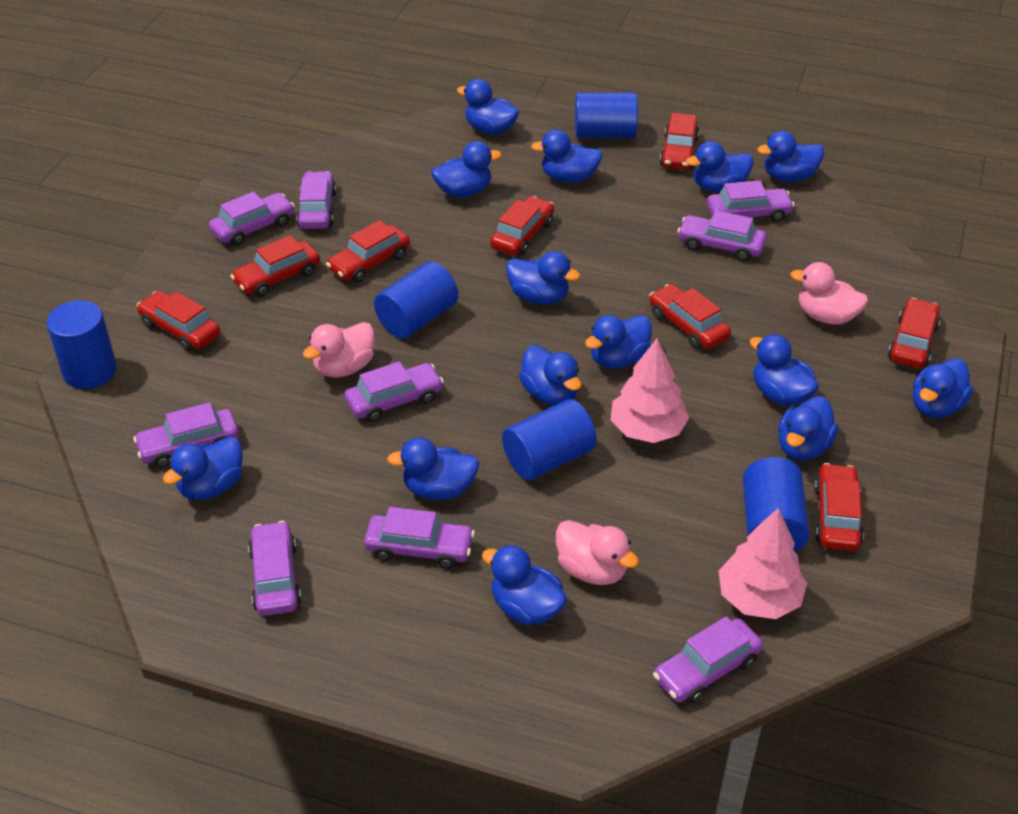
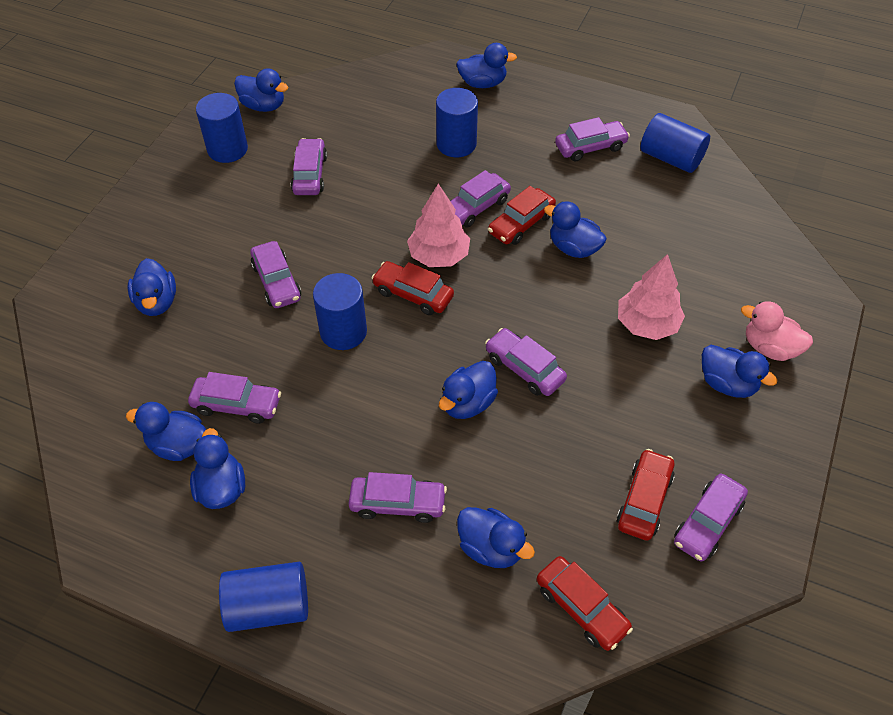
blue duck: [163,437,243,500] [387,437,479,500] [431,141,502,197] [457,79,519,135] [482,545,567,625] [506,251,580,305] [519,345,581,406] [531,130,603,183] [585,315,652,369] [686,141,754,192] [750,334,819,406] [757,131,824,182] [778,396,839,461] [913,359,973,418] = 14 -> [126,402,206,461] [128,258,176,316] [190,428,245,509] [234,68,288,112] [439,361,498,419] [456,43,517,88] [457,507,535,568] [544,201,607,258] [702,345,778,398] = 9
pink duck: [303,322,375,378] [556,520,639,585] [790,262,868,325] = 3 -> [741,301,813,361] = 1
purple car: [133,402,239,468] [209,192,295,246] [248,521,301,616] [296,171,336,229] [344,361,444,422] [364,507,475,569] [653,616,763,704] [677,210,767,261] [707,180,795,222] = 9 -> [188,372,281,424] [250,241,301,308] [291,138,327,195] [348,472,447,523] [450,170,511,228] [485,328,567,396] [555,117,630,161] [674,474,748,562] = 8
red car: [137,291,220,351] [230,235,320,297] [326,220,410,283] [490,196,554,256] [649,284,731,349] [660,113,700,170] [814,463,864,551] [888,298,941,368] = 8 -> [372,261,454,315] [488,186,556,245] [537,556,633,651] [617,449,675,541] = 4

